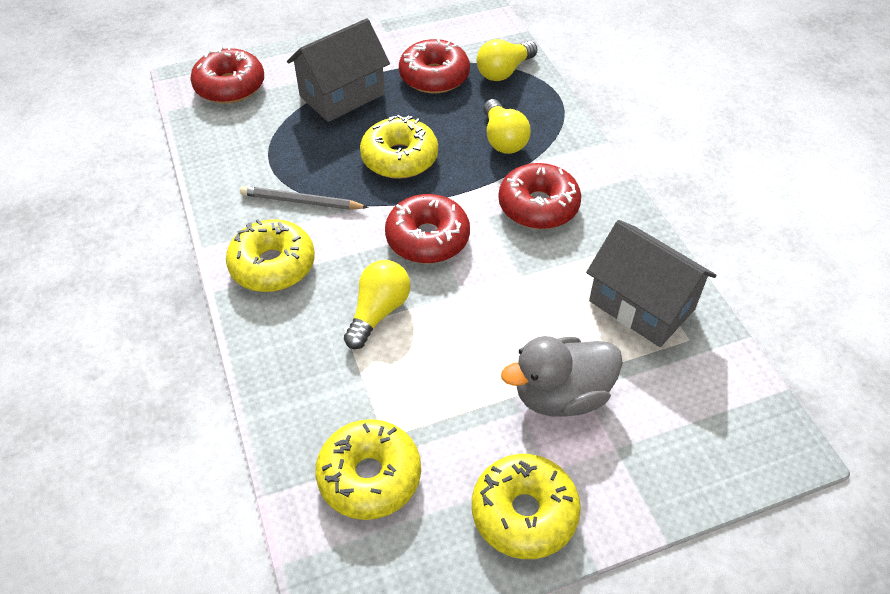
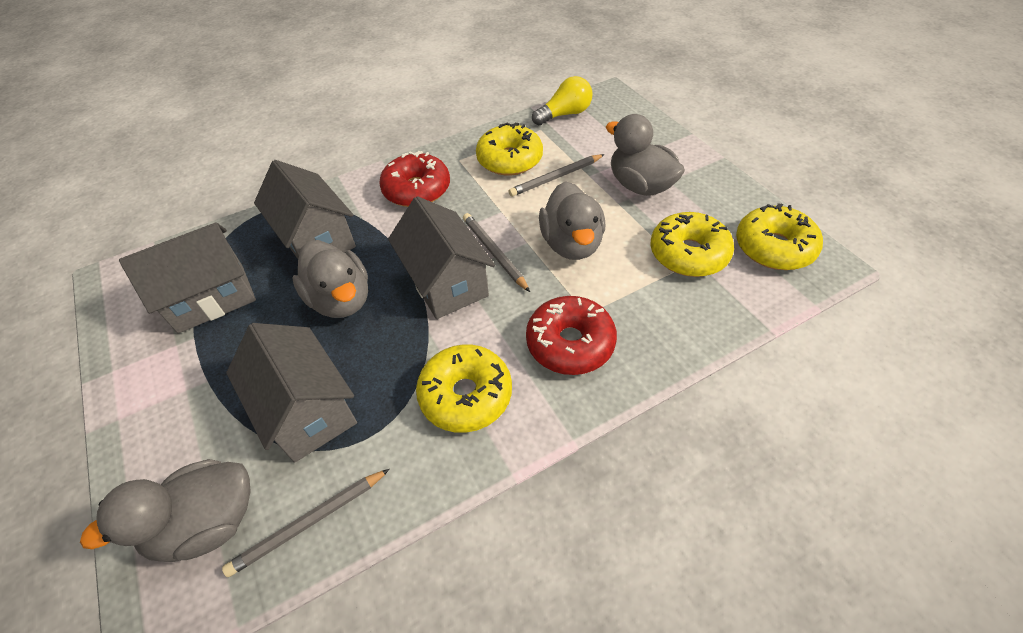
grey duck: [501,336,623,417] = 1 -> [80,459,251,562] [293,240,368,318] [539,181,605,260] [606,114,685,196] = 4
grey house: [287,18,390,122] [586,220,717,347] = 2 -> [119,222,256,334] [226,323,357,463] [254,160,356,259] [388,196,495,319] = 4
grey pencil: [240,186,369,210] = 1 -> [222,469,390,577] [463,213,530,292] [509,154,605,197] = 3
red donut: [190,46,264,104] [385,194,470,264] [399,38,470,94] [498,163,581,229] = 4 -> [379,151,450,207] [526,296,617,375] = 2
yellow light bulb: [344,260,411,349] [477,39,538,81] [483,99,531,154] = 3 -> [532,76,593,125] = 1

